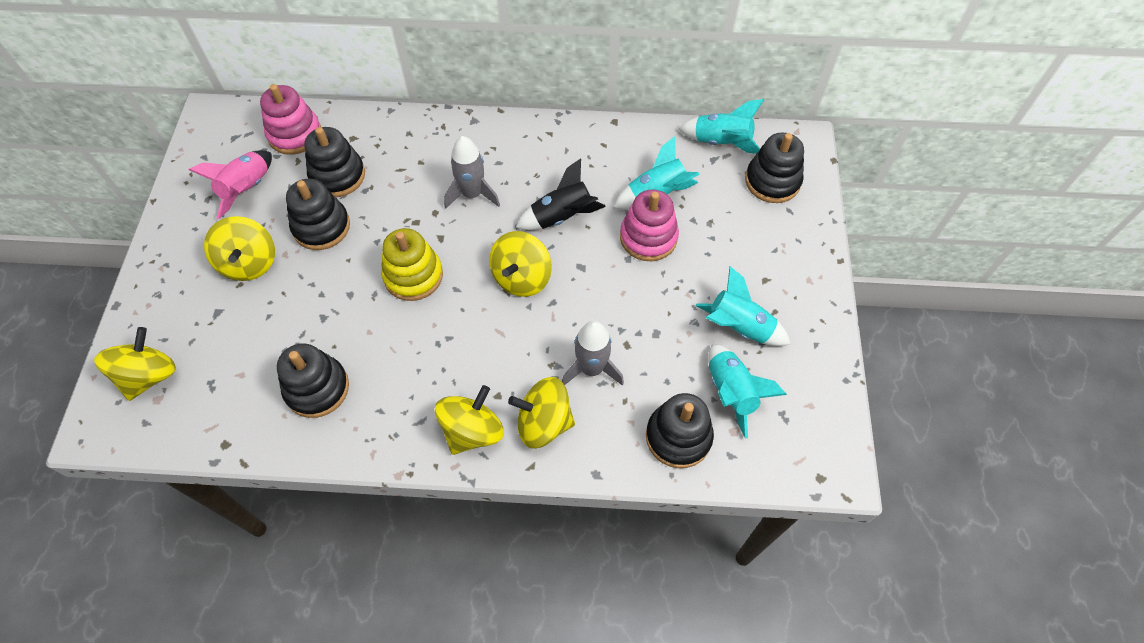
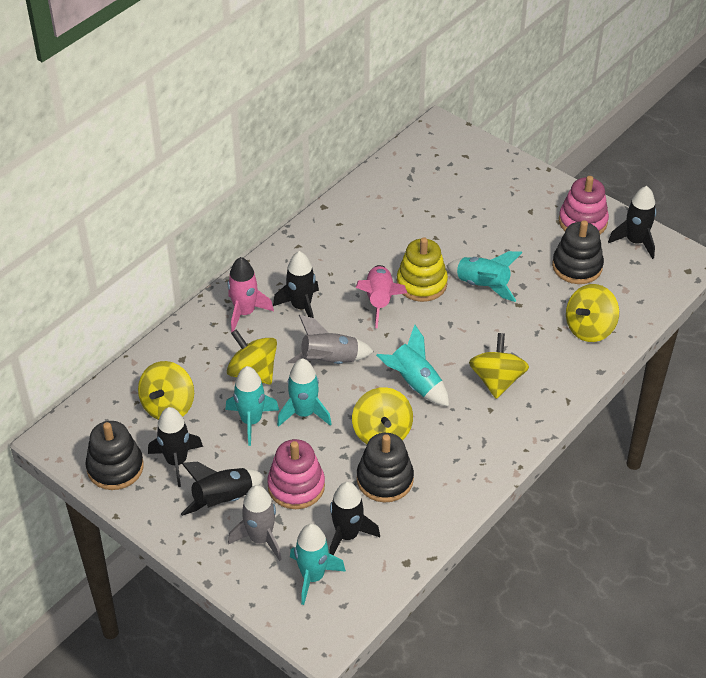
black rocket: [516,158,606,230] = 1 -> [148,407,203,487] [181,462,265,516] [273,251,319,318] [329,482,380,555] [608,186,656,259] = 5
black stacking toy: [277,343,349,418] [286,179,350,250] [304,127,365,197] [646,393,714,468] [745,133,804,203] = 5 -> [85,421,144,490] [357,433,414,502] [552,220,604,284] = 3
pink rocket: [189,150,272,220] = 1 -> [228,257,274,332] [356,265,407,328] = 2
turquoise rocket: [613,136,700,210] [678,99,764,154] [696,266,791,346] [708,344,787,439] = 4 -> [225,366,279,446] [277,358,332,427] [290,524,346,605] [376,325,449,406] [447,251,522,302] = 5

